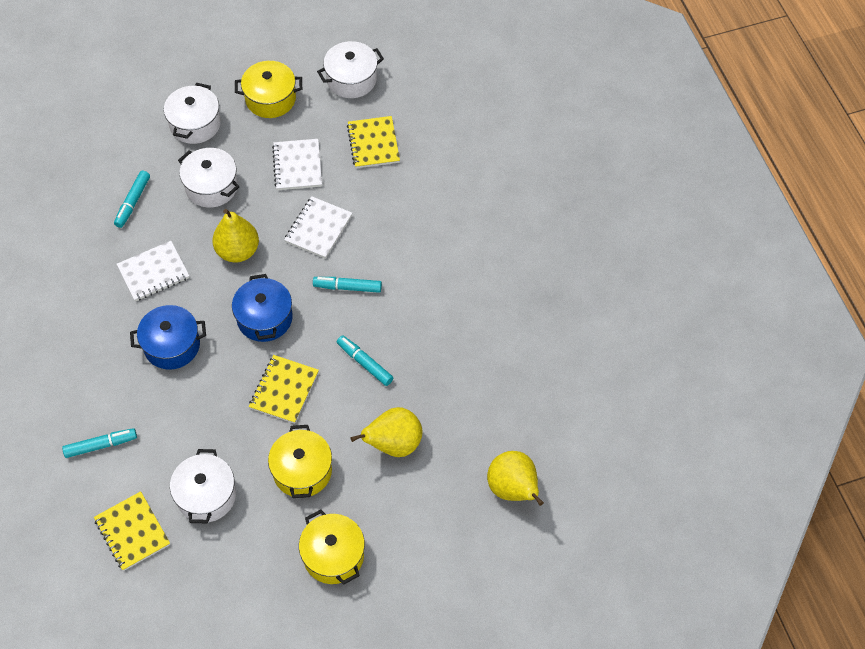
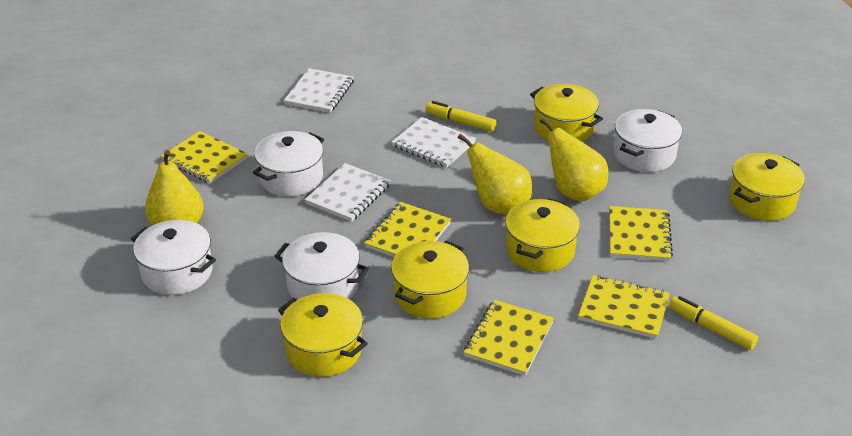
blue pot: [130,305,206,370] [232,274,293,342] = 2 -> none = 0
turquoise marker: [62,428,137,458] [114,170,150,228] [313,277,382,293] [337,335,393,386] = 4 -> none = 0
yellow marker: none = 0 -> [426,101,497,132] [669,296,758,350] = 2
yellow notebook: [94,491,170,571] [249,355,319,424] [347,116,400,168] = 3 -> [161,131,248,184] [365,202,451,257] [464,300,554,376] [578,275,670,339] [609,206,673,261] = 5
yellow pot: [235,61,302,118] [268,425,332,498] [299,509,365,585] = 3 -> [278,293,368,377] [391,241,469,319] [505,198,580,272] [530,84,603,142] [729,153,805,221] = 5

